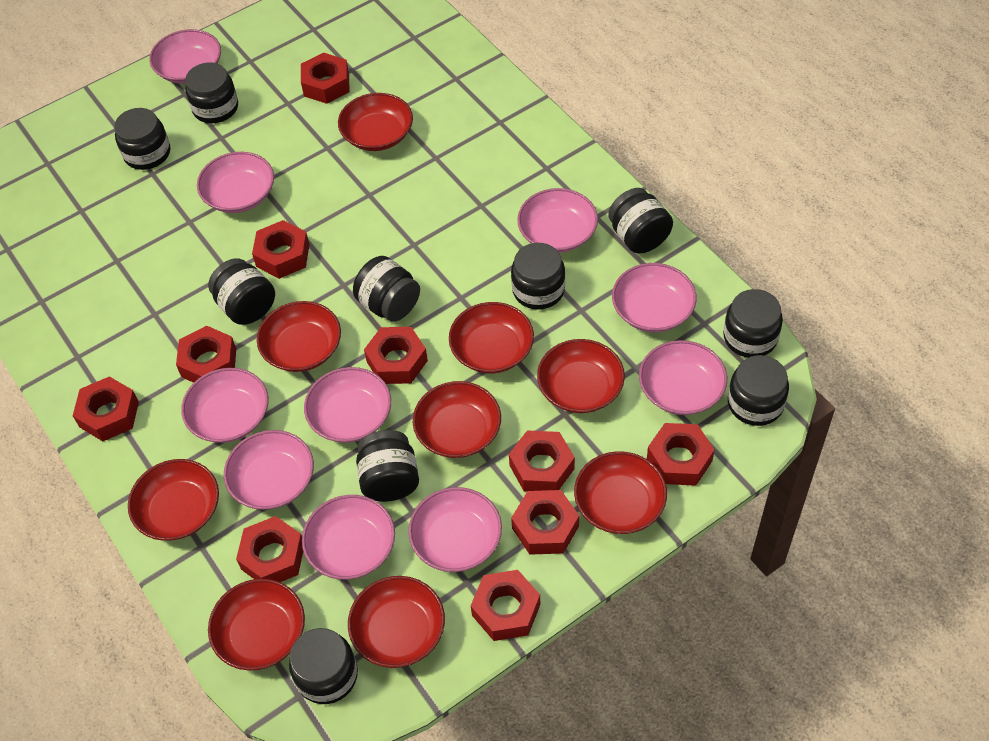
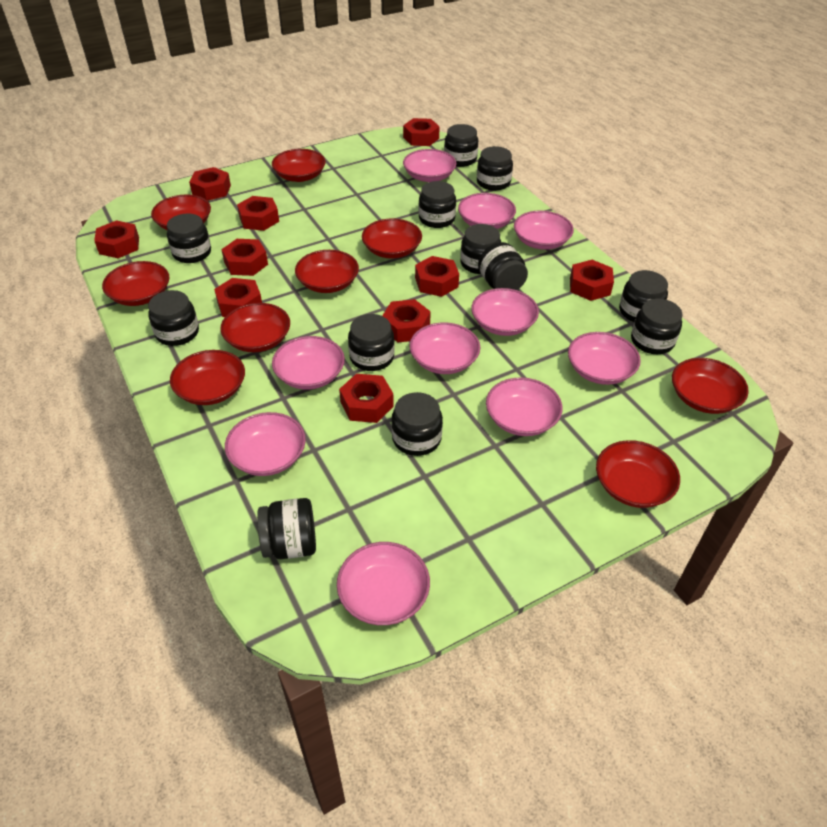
black jar: [114,108,170,170] [185,63,238,123] [208,258,275,325] [289,628,358,704] [353,256,420,322] [356,430,419,502] [511,243,565,309] [608,188,673,253] [723,289,783,358] [728,355,789,426] = 10 -> [148,290,199,346] [167,213,211,263] [257,498,316,559] [348,314,395,371] [391,392,443,456] [418,181,456,228] [444,124,478,167] [460,224,501,274] [477,146,513,191] [478,242,528,290] [619,270,668,322] [631,299,683,354] = 12

